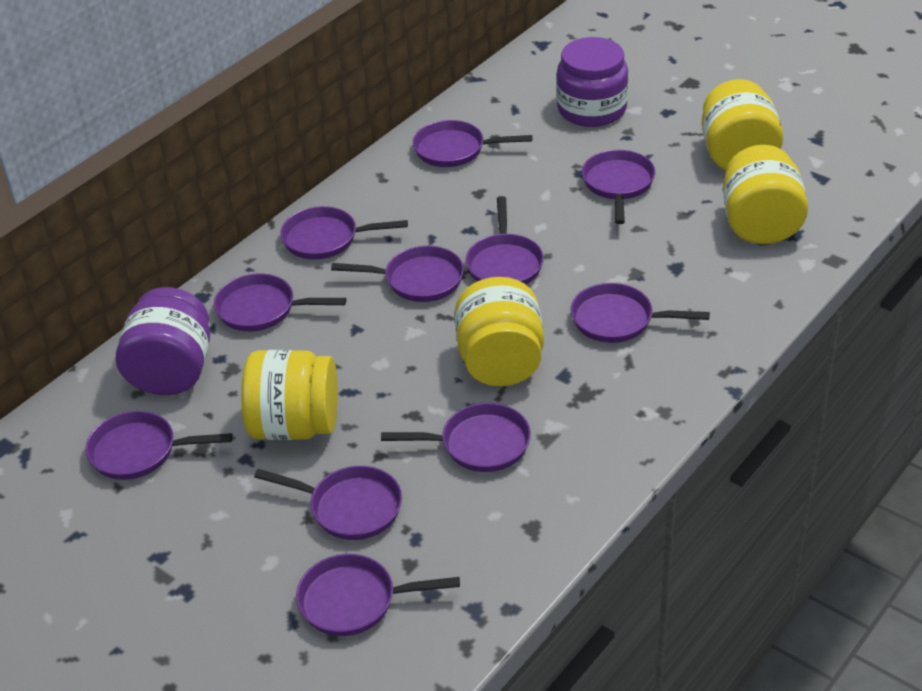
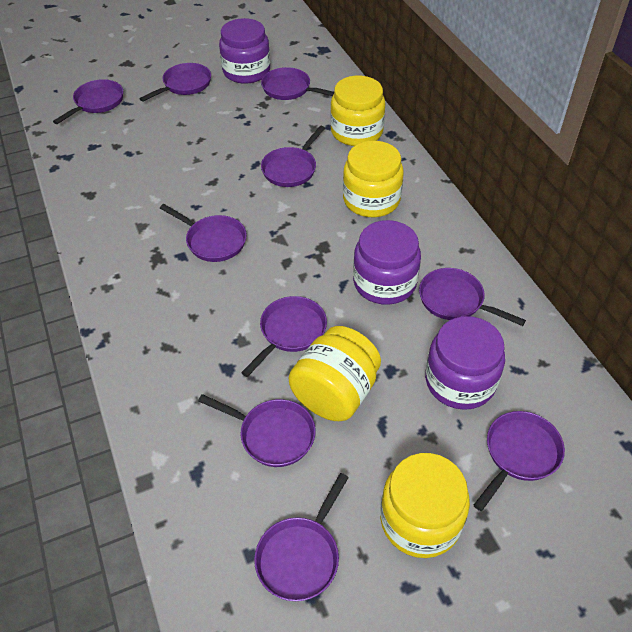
purple jar: [116,287,210,395] [556,37,628,127] = 2 -> [219,18,270,84] [353,220,421,305] [425,316,505,410] = 3
purple pan: [85,411,233,480] [214,273,346,332] [254,466,402,540] [280,206,408,260] [296,554,460,636] [331,246,464,302] [381,403,531,472] [413,120,532,167] [466,196,544,284] [570,283,710,343] [582,150,656,224] = 11 -> [53,79,123,124] [139,63,211,102] [160,204,247,262] [198,394,315,467] [241,296,327,377] [254,473,349,601] [261,67,334,100] [261,126,325,187] [419,268,526,326] [474,411,565,511] = 10

